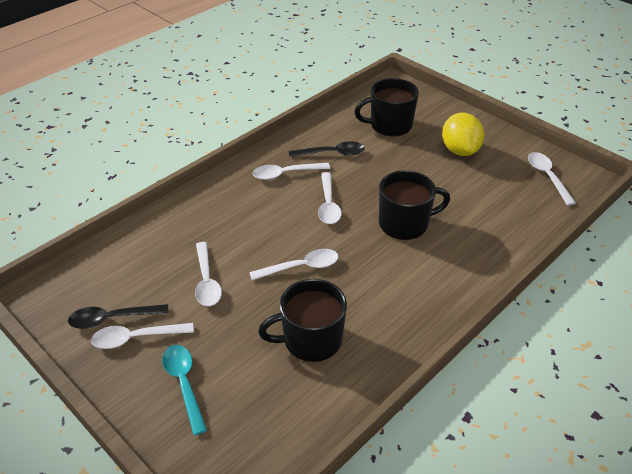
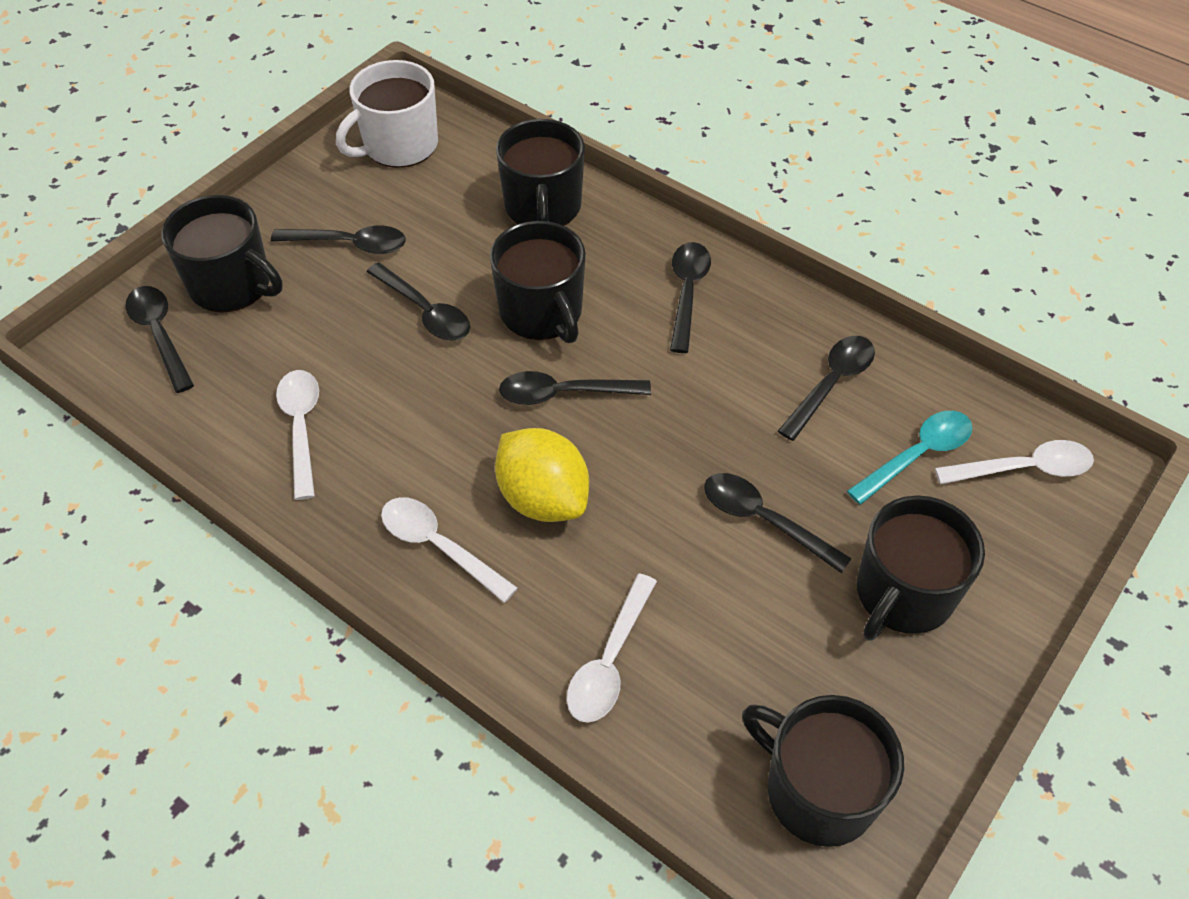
black mug: [258,279,347,362] [354,78,419,137] [379,170,450,240] = 3 -> [161,195,282,313] [490,221,586,343] [496,119,585,226] [742,695,904,847] [857,495,985,641] = 5
black spoon: [68,304,169,329] [289,141,365,157] = 2 -> [125,286,194,393] [271,226,406,254] [367,262,470,341] [499,371,651,405] [670,242,711,353] [704,473,852,573] [778,336,875,441] = 7
white mug: none = 0 -> [336,60,438,168] = 1
white spoon: [91,323,194,349] [195,242,222,306] [249,249,339,280] [253,163,330,180] [318,172,342,224] [528,152,576,205] = 6 -> [276,370,319,500] [381,497,518,603] [566,573,657,723] [935,440,1094,484] = 4

